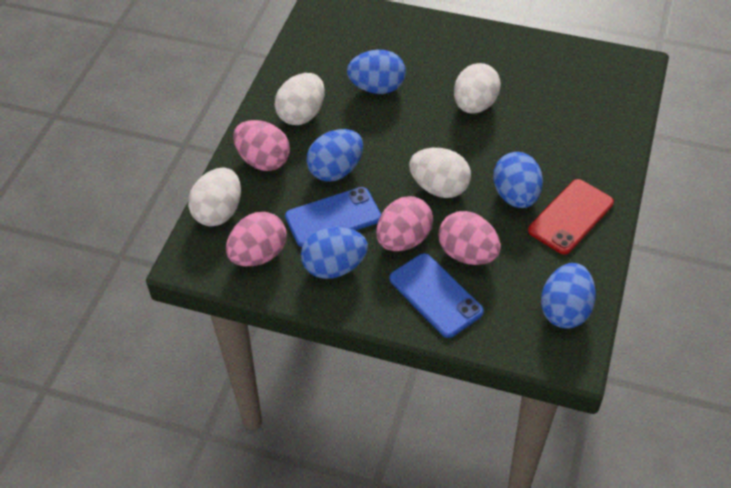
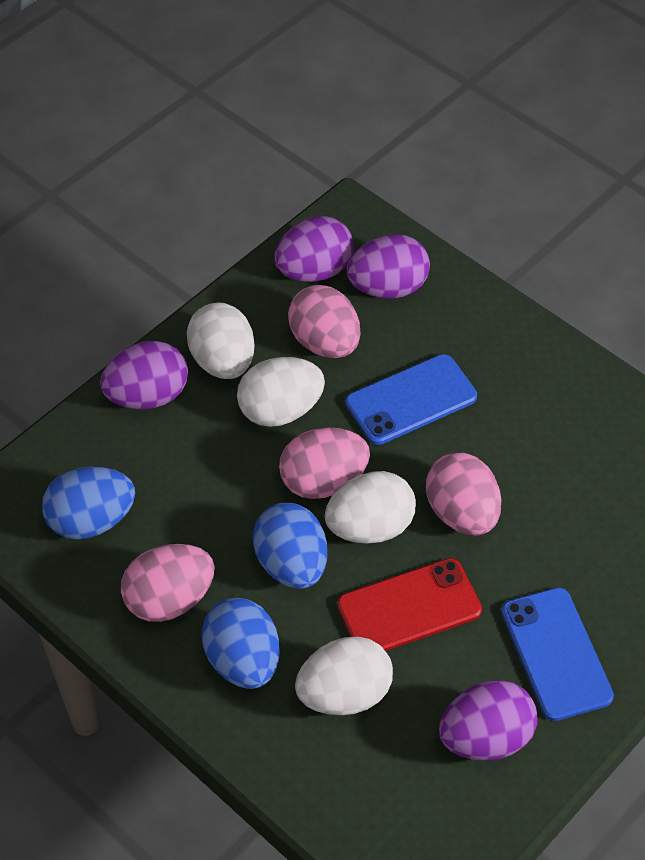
blue egg: [301,227,368,279] [306,129,363,182] [347,50,406,94] [493,152,543,208] [541,263,596,329] = 5 -> [42,467,135,539] [201,598,280,689] [253,503,327,589] = 3
purple egg: none = 0 -> [100,341,188,409] [275,216,354,282] [346,234,430,299] [439,680,538,761] = 4

